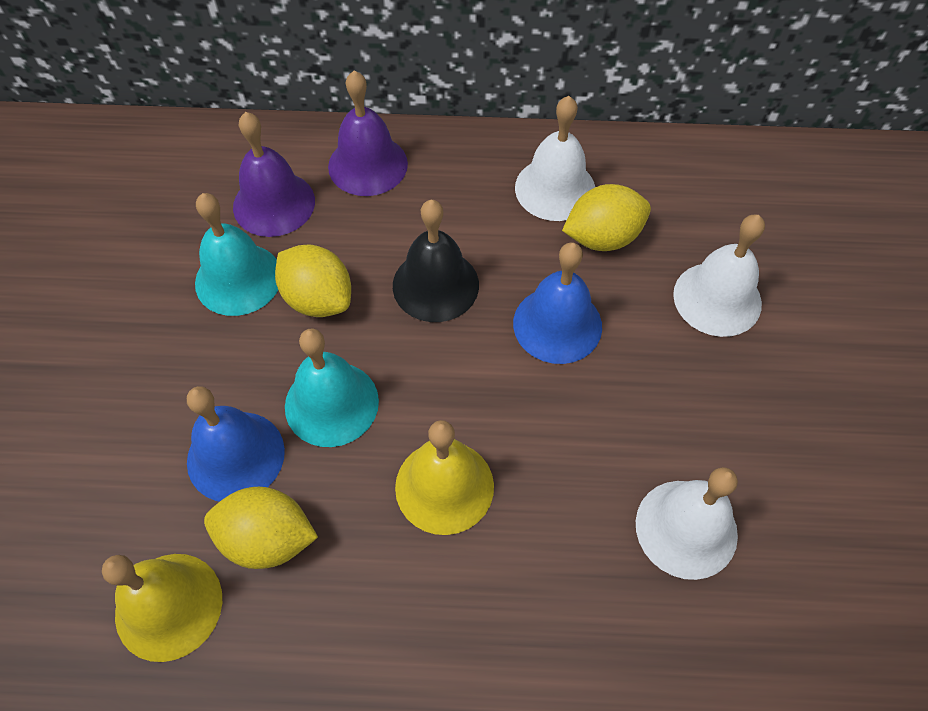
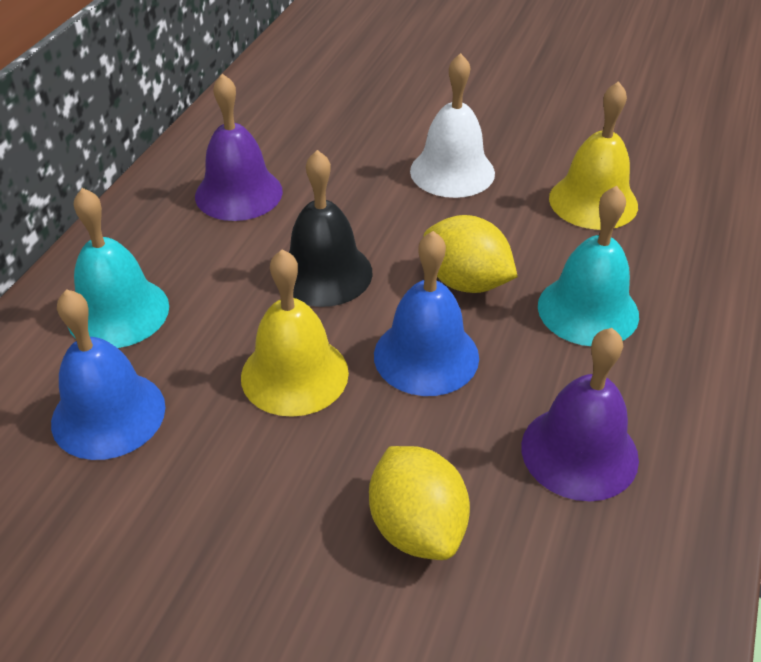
white bell: [515,96,595,221] [636,467,738,580] [673,214,765,337] = 3 -> [410,53,495,198] = 1
yellow lemon: [204,487,318,569] [275,244,351,317] [562,184,651,251] = 3 -> [369,446,470,560] [423,215,518,293] = 2

